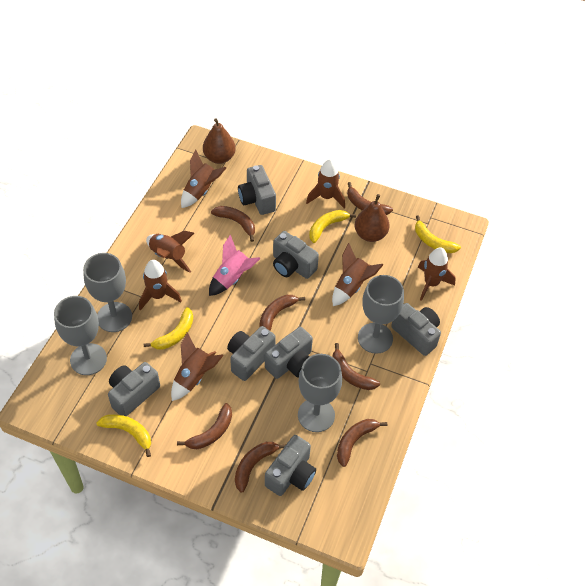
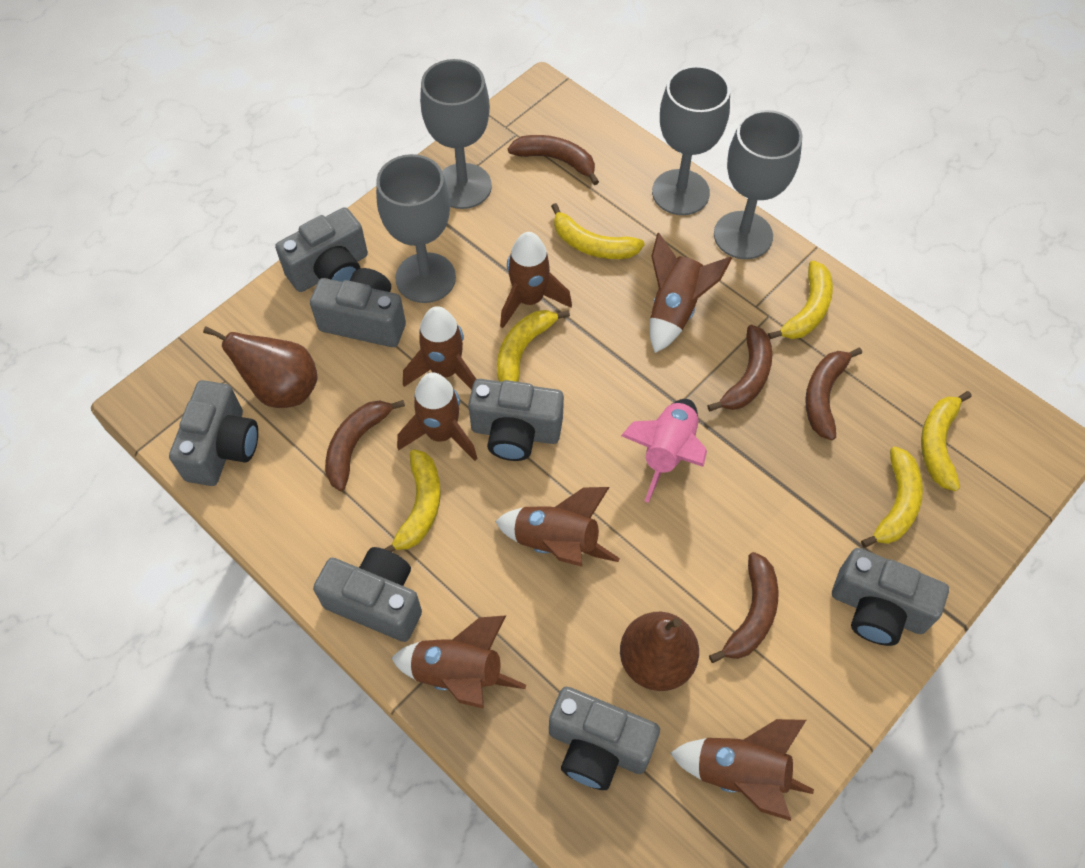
brown banana: [177,403,232,449] [211,206,255,242] [235,442,286,493] [259,295,305,331] [333,343,380,390] [337,419,387,467] [347,182,393,215] = 7 -> [325,400,405,491] [508,135,599,185] [707,325,772,412] [709,552,778,663] [805,348,862,440] = 5
yellow banana: [96,414,151,457] [144,307,193,350] [309,210,356,243] [415,215,461,253] = 4 -> [385,450,441,552] [497,310,570,382] [551,203,645,259] [768,261,833,339] [861,446,923,548] [921,391,972,491] = 6

